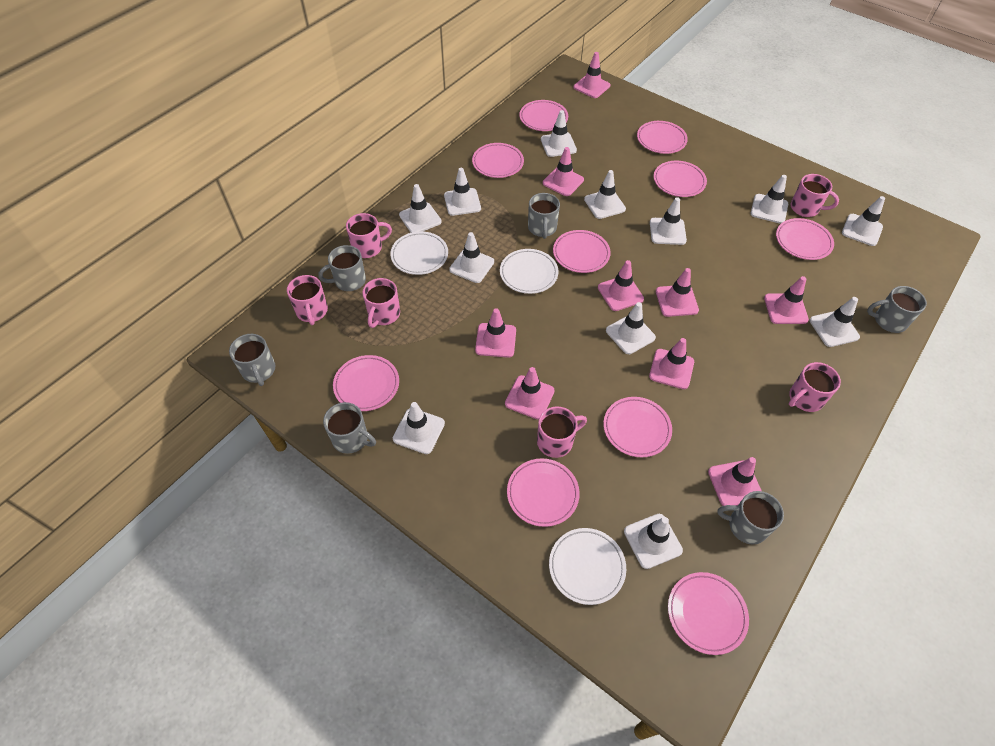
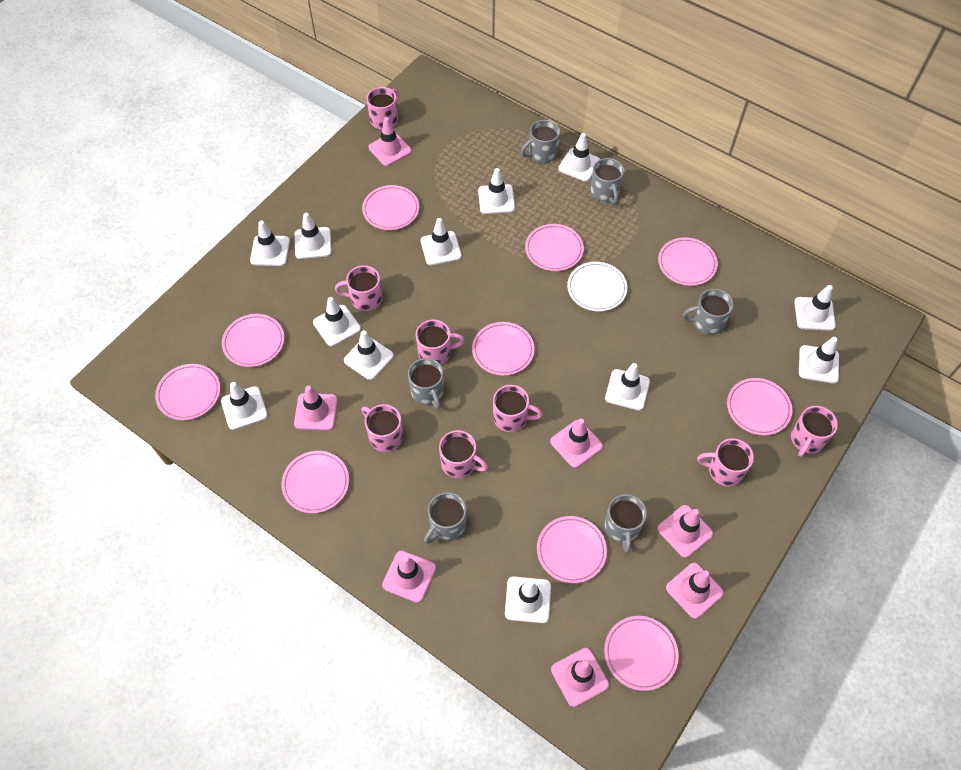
pink mug: [287,275,328,325] [346,213,392,258] [362,278,400,328] [537,406,587,458] [789,362,841,412] [791,174,839,217] = 6 -> [335,265,382,311] [361,404,403,452] [366,87,399,130] [416,320,465,365] [439,430,488,478] [493,385,543,432] [697,438,754,487] [791,406,838,457] = 8
pink traffic cone: [475,308,516,358] [505,367,555,419] [543,147,584,196] [574,52,610,98] [598,260,644,311] [649,338,694,389] [656,268,699,317] [708,457,762,506] [764,276,809,324] = 9 -> [294,386,338,430] [368,117,412,166] [382,550,436,603] [550,419,603,468] [551,648,609,707] [657,505,713,558] [666,563,724,619] = 7
white plate: [390,231,448,275] [500,249,558,294] [549,528,626,605] = 3 -> [567,262,628,312] = 1

